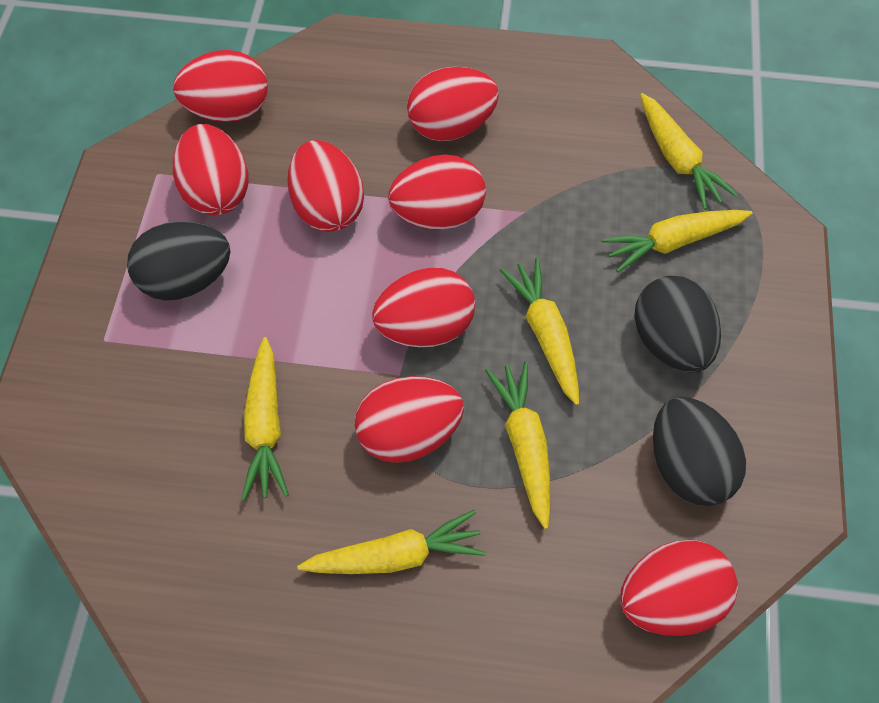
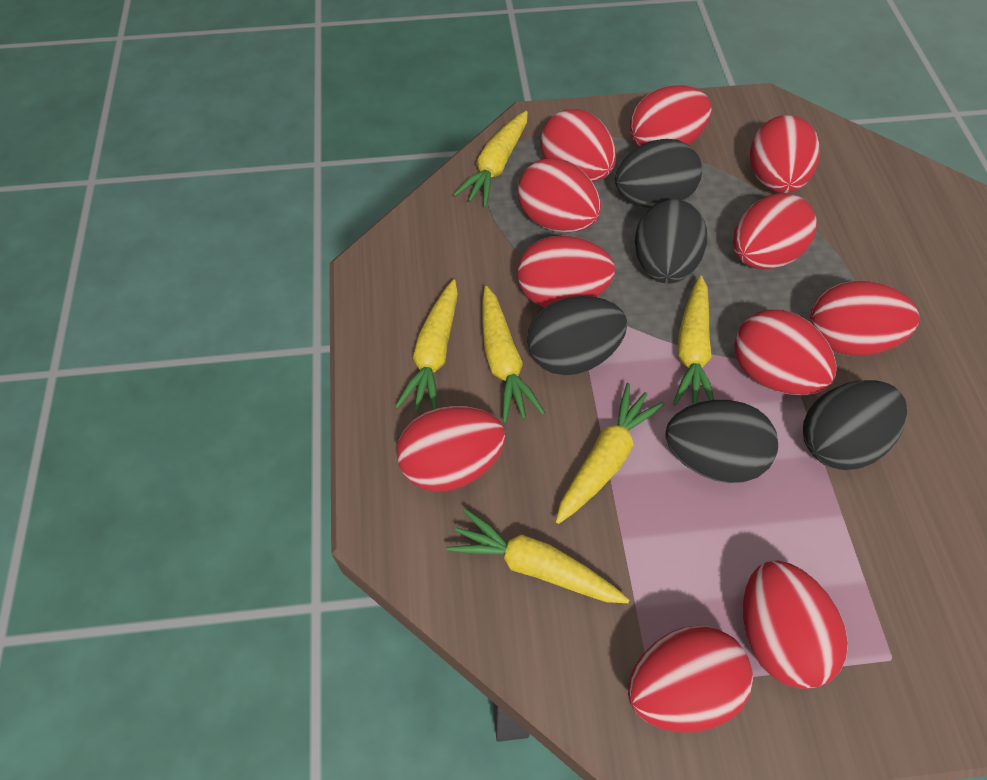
black egg: [127,221,231,301] [634,276,721,373] [653,397,746,506] = 3 -> [527,296,627,375] [615,139,702,208] [635,199,707,284] [666,400,778,483] [803,380,907,470] = 5
red egg: [173,50,268,122] [173,124,248,215] [287,140,364,232] [354,376,464,463] [372,268,475,347] [388,154,486,230] [407,67,499,141] [620,540,738,636] = 8 -> [396,406,506,492] [517,235,615,307] [518,158,601,233] [541,109,616,182] [628,626,753,733] [630,85,711,147] [733,193,817,269] [734,309,837,395] [743,560,848,689] [750,115,820,193] [810,281,920,356] = 11

